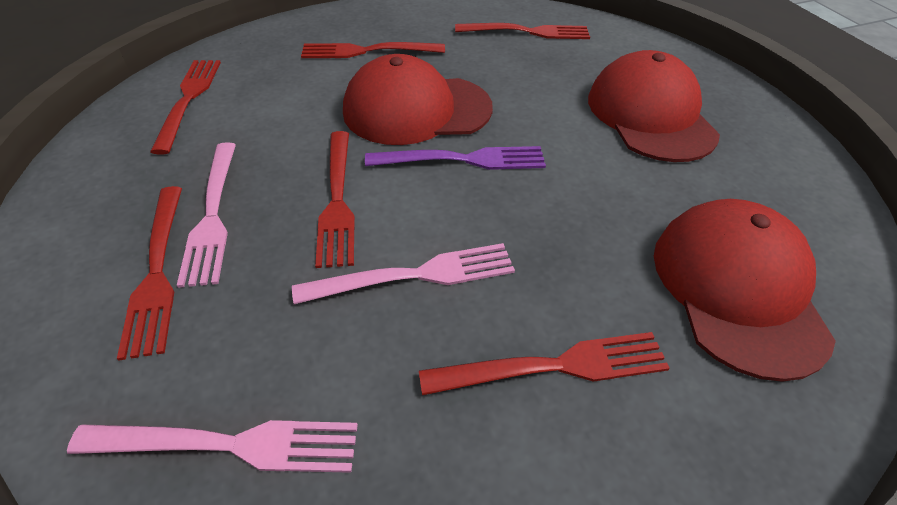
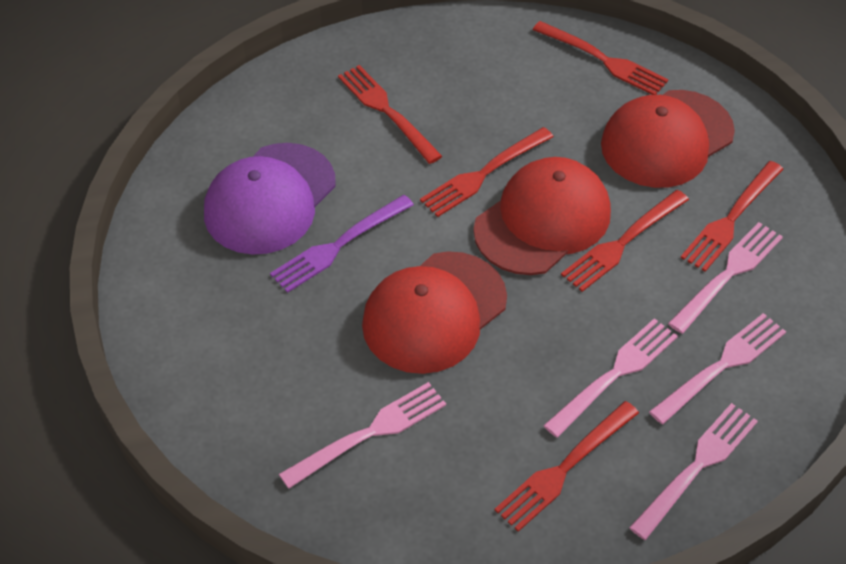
pink fork: [67,420,358,473] [177,142,236,288] [292,243,515,304] = 3 -> [279,382,446,489] [543,318,678,438] [629,403,758,540] [649,313,786,424] [668,222,783,334] = 5
purple cap: none = 0 -> [204,143,336,255] = 1

